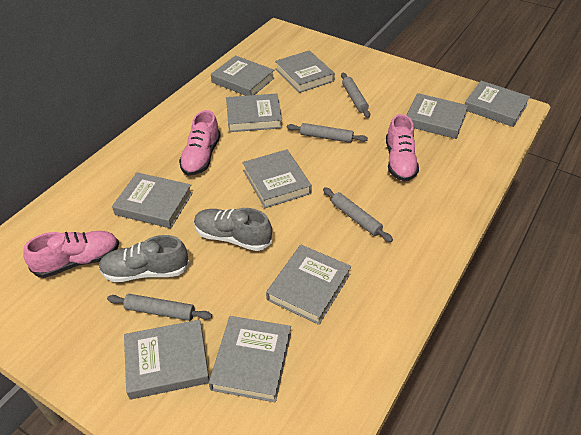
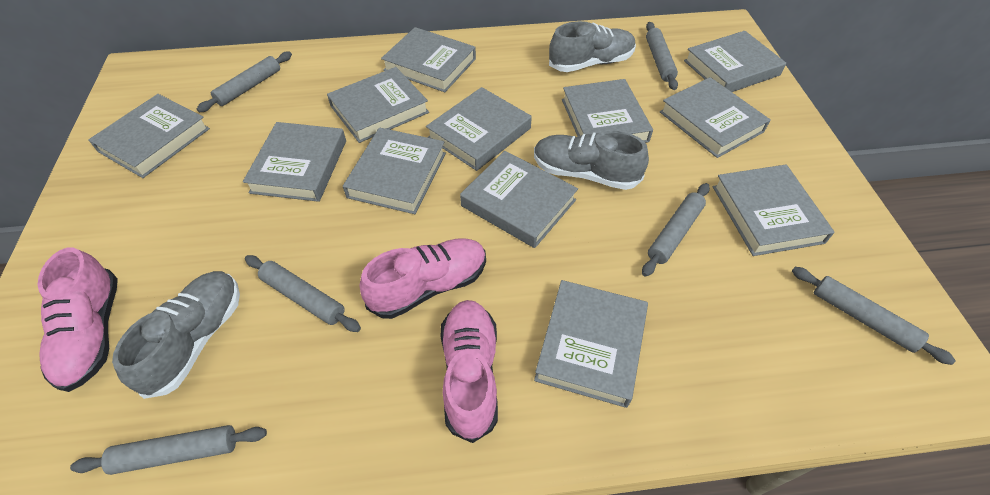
grey book: [112,172,193,228] [124,320,209,400] [209,316,291,402] [211,55,275,96] [226,93,282,132] [242,149,312,208] [266,245,351,325] [275,50,335,93] [406,93,468,139] [465,81,530,127] = 10 -> [88,94,210,178] [243,122,346,202] [327,67,429,143] [343,128,446,214] [381,27,476,92] [426,87,532,171] [460,151,578,248] [534,280,648,408] [562,79,653,143] [660,77,770,158] [684,31,786,92] [713,164,835,256] = 12
grey rolling pin: [107,294,212,321] [287,123,368,143] [323,187,393,242] [341,73,370,118] = 4 -> [70,425,267,475] [197,52,292,112] [245,255,361,332] [642,183,710,277] [646,22,678,90] [792,267,956,365] = 6
grey shoe: [99,235,190,282] [194,208,272,251] = 2 -> [112,271,240,399] [534,131,649,190] [549,21,636,72] = 3

